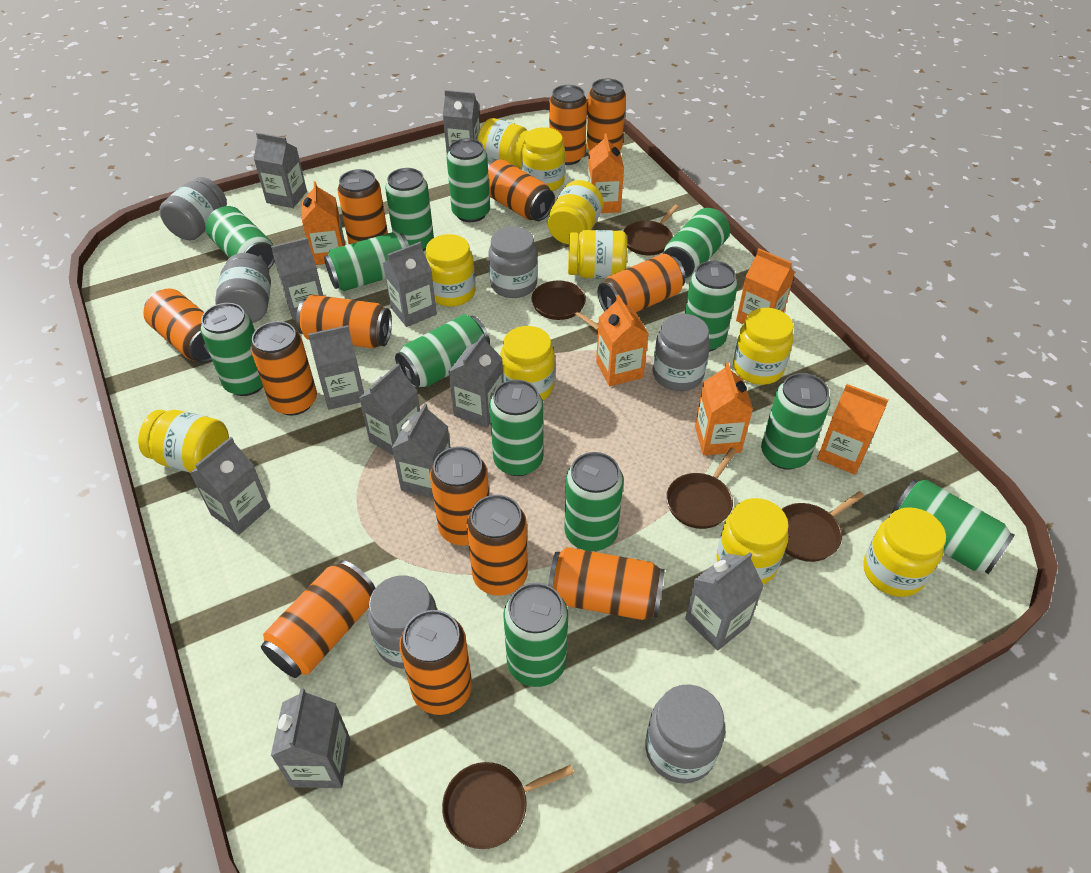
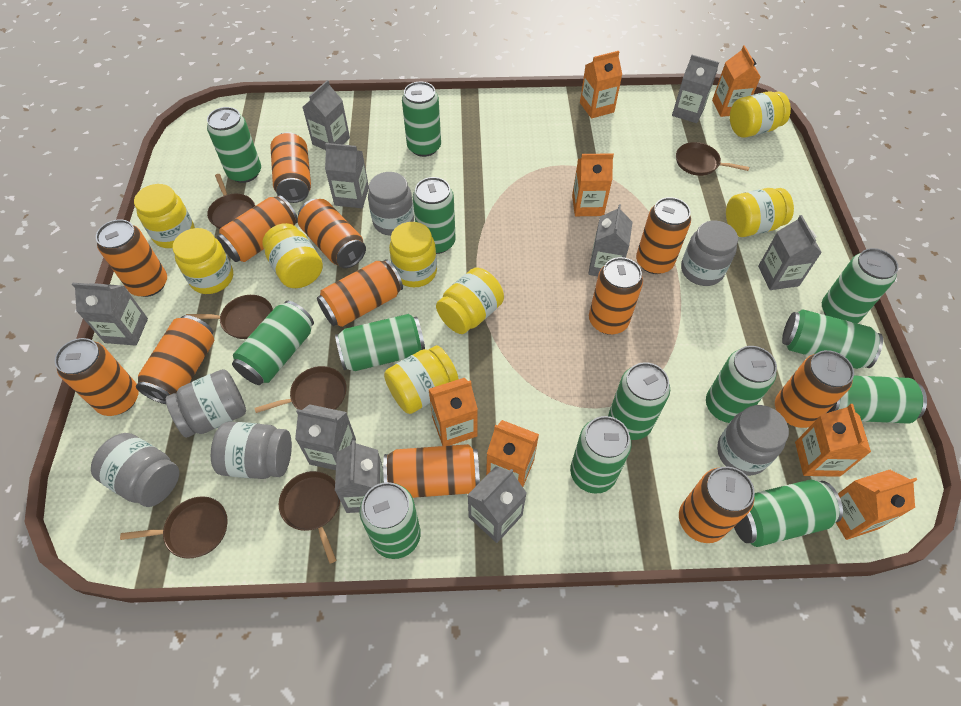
brown pan: [442,762,574,849] [531,280,598,330] [623,205,679,255] [666,447,737,529] [782,491,864,562] = 5 -> [120,496,228,559] [186,295,273,339] [207,174,255,229] [255,366,347,413] [279,471,340,564] [676,142,750,176] = 6
grey carton: [190,437,270,535] [254,133,307,208] [271,238,323,320] [271,688,350,788] [308,325,364,410] [359,364,420,456] [383,242,437,327] [392,403,451,499] [443,90,480,154] [449,334,504,428] [685,552,764,651] = 11 -> [72,283,148,346] [295,404,356,470] [303,80,350,150] [325,143,369,208] [335,440,384,513] [468,466,527,543] [588,204,633,276] [672,55,719,123] [758,215,822,290] = 9
orange can: [143,288,212,363] [251,321,317,416] [261,560,375,678] [296,295,392,349] [337,169,388,244] [399,610,472,715] [430,446,489,545] [466,495,528,596] [488,159,555,221] [548,547,665,620] [549,85,587,165] [587,78,626,151] [598,254,686,312] = 13 -> [55,338,139,416] [96,219,167,297] [136,315,214,404] [217,195,298,262] [270,132,311,203] [298,199,366,268] [317,259,403,327] [383,444,480,498] [589,257,643,334] [636,197,691,274] [679,466,755,543] [775,350,854,428] = 12
orange carton: [302,181,345,265] [588,133,624,213] [596,295,649,386] [695,362,753,455] [736,249,795,324] [817,384,888,475] = 6 -> [429,378,478,446] [486,420,539,487] [572,153,614,216] [580,51,622,119] [712,45,761,117] [795,404,871,477] [836,470,918,540] = 7
yellow jar: [138,410,229,472] [426,234,476,307] [477,118,529,168] [500,326,555,400] [522,127,565,191] [548,180,604,244] [568,230,627,279] [716,498,789,585] [733,308,793,385] [863,507,946,597] = 10 -> [134,184,195,248] [173,228,233,294] [262,223,323,288] [384,345,458,414] [389,222,437,288] [436,268,504,334] [726,188,794,237] [730,91,791,138] = 8

